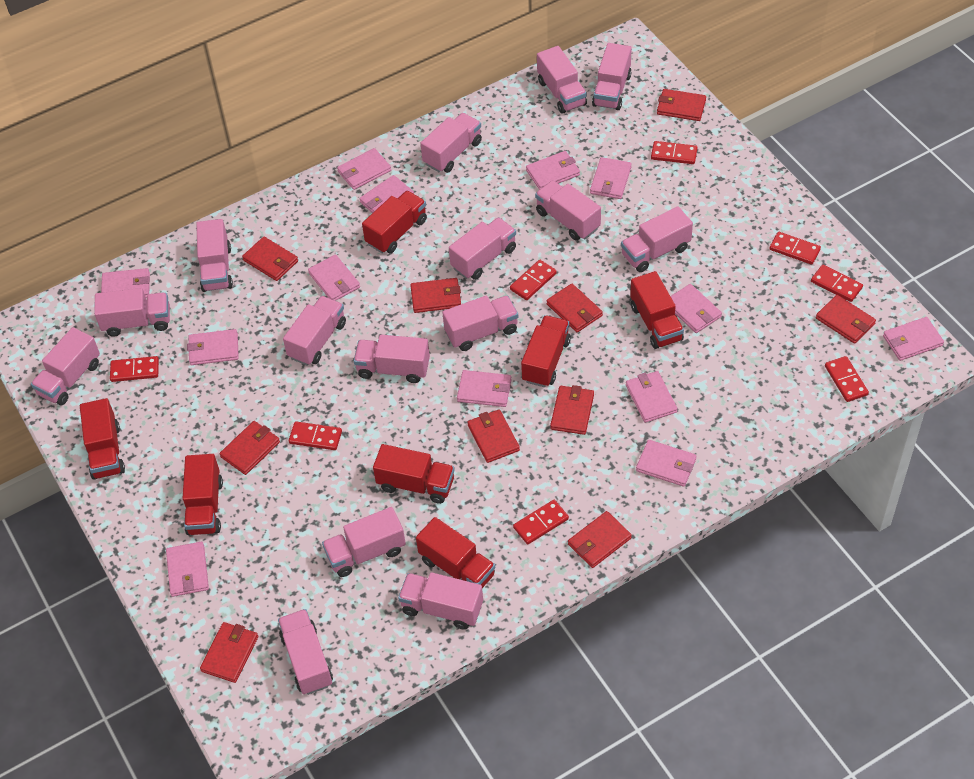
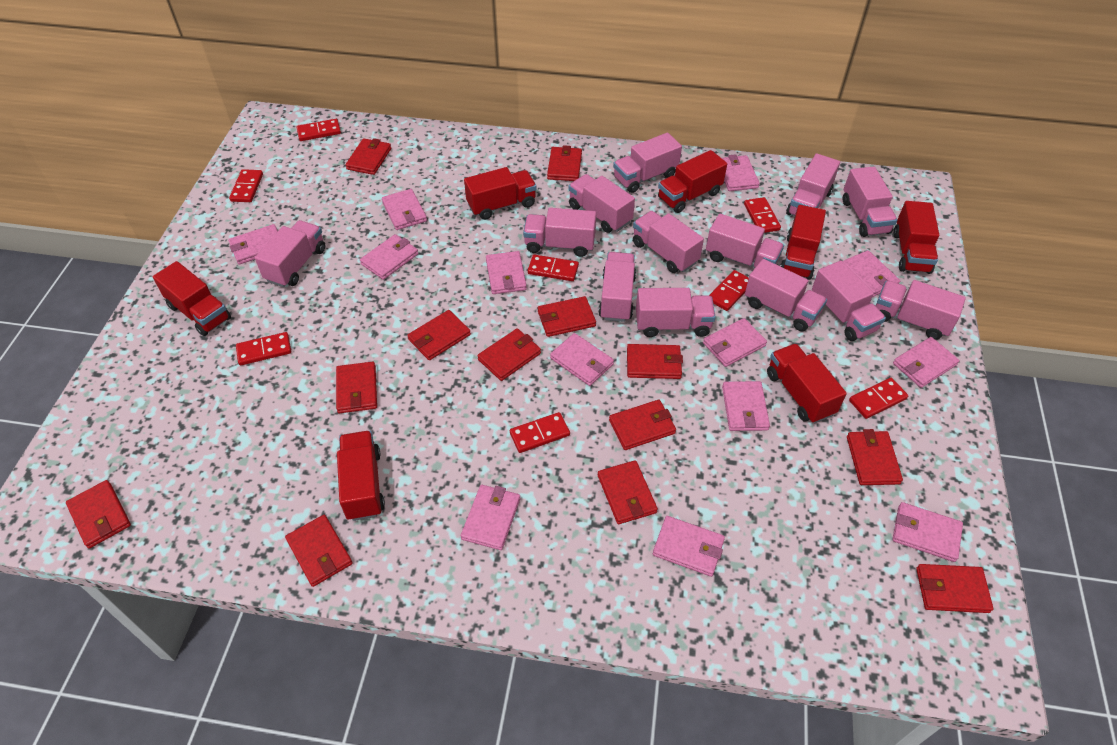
pink truck: [31,327,100,405] [94,288,170,337] [196,219,233,292] [278,609,333,695] [283,296,346,365] [322,507,406,577] [354,335,430,383] [398,572,483,630] [421,113,482,173] [442,296,518,351] [449,217,516,280] [535,180,601,241] [537,46,587,114] [592,43,632,110] [621,206,693,272] = 15 -> [255,220,325,287] [523,208,596,257] [568,174,635,233] [598,252,636,322] [613,133,682,193] [633,211,704,273] [636,288,716,337] [706,214,784,268] [745,259,827,331] [786,153,840,216] [812,261,886,341] [843,166,897,237] [876,280,966,340] = 13
red wallet: [200,622,258,683] [220,421,280,475] [242,237,298,281] [410,278,461,313] [467,409,520,463] [547,284,603,332] [550,385,594,435] [568,511,632,568] [657,89,706,121] [816,295,876,344] = 10 -> [66,480,131,549] [285,515,353,587] [336,362,377,413] [345,138,391,175] [407,310,471,360] [477,328,541,381] [538,296,596,337] [547,145,582,181] [598,460,658,524] [609,400,676,450] [627,344,683,379] [847,429,903,485] [916,564,993,613] = 13

